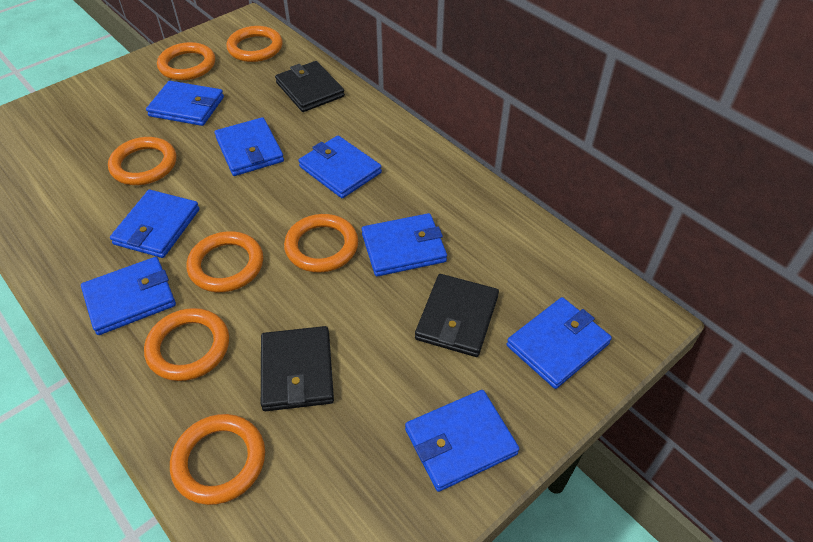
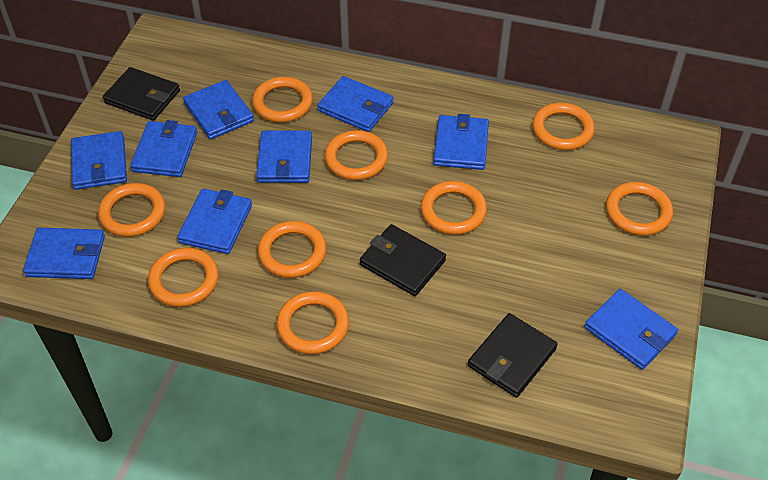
blue wallet: [81,257,176,335] [110,190,200,258] [146,81,224,126] [215,117,284,176] [298,136,382,198] [362,213,447,276] [405,390,519,492] [507,297,612,389] = 8 -> [23,228,105,279] [71,131,127,190] [130,120,197,177] [177,188,252,254] [183,80,254,139] [256,131,312,183] [318,76,393,132] [433,114,489,170] [584,289,678,370] = 9
orange ring: [108,137,176,185] [144,308,229,381] [157,42,215,80] [170,414,265,505] [187,231,263,292] [226,26,283,62] [284,214,358,272] = 7 -> [98,183,166,237] [148,248,219,307] [252,77,313,122] [258,221,327,278] [276,291,349,354] [324,130,388,180] [421,181,487,235] [532,103,595,150] [606,182,673,236] = 9

